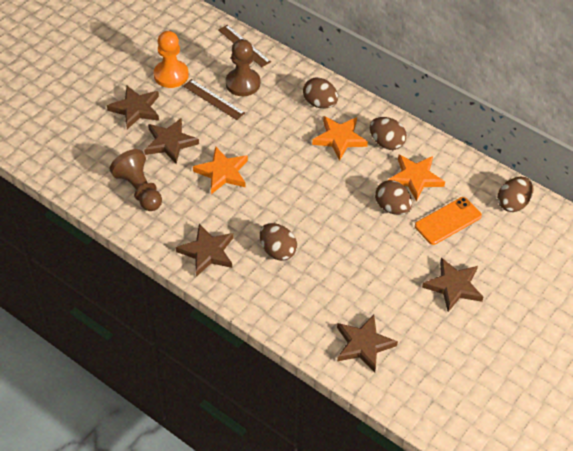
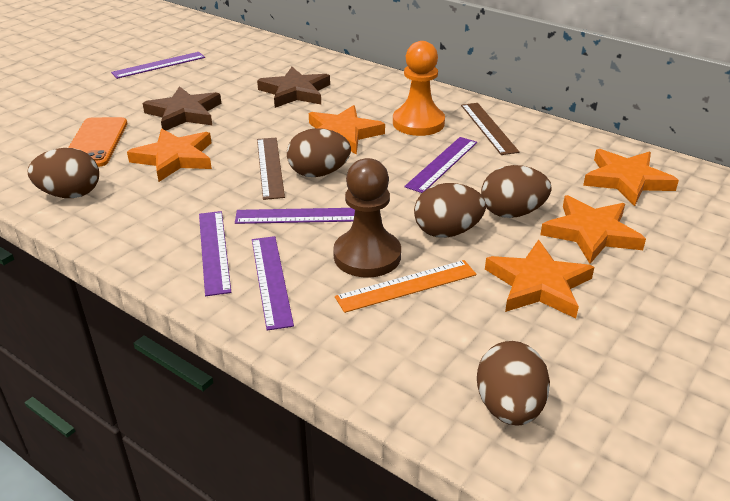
brown pawn: [110,149,162,211] [225,39,260,96] = 2 -> [333,158,401,278] = 1
brown star: [107,86,159,129] [144,118,199,164] [176,224,234,277] [337,315,398,373] [422,257,483,312] = 5 -> [143,86,221,130] [257,67,330,108] = 2
orange ruler: none = 0 -> [335,260,477,313] = 1
orange star: [193,147,248,194] [312,116,368,161] [388,155,445,202] = 3 -> [127,129,212,182] [309,105,385,155] [485,240,595,318] [540,195,646,264] [583,149,679,206] = 5
purple ruler: none = 0 -> [111,52,205,79] [199,211,231,296] [235,208,355,224] [252,236,294,331] [404,137,477,193] = 5

